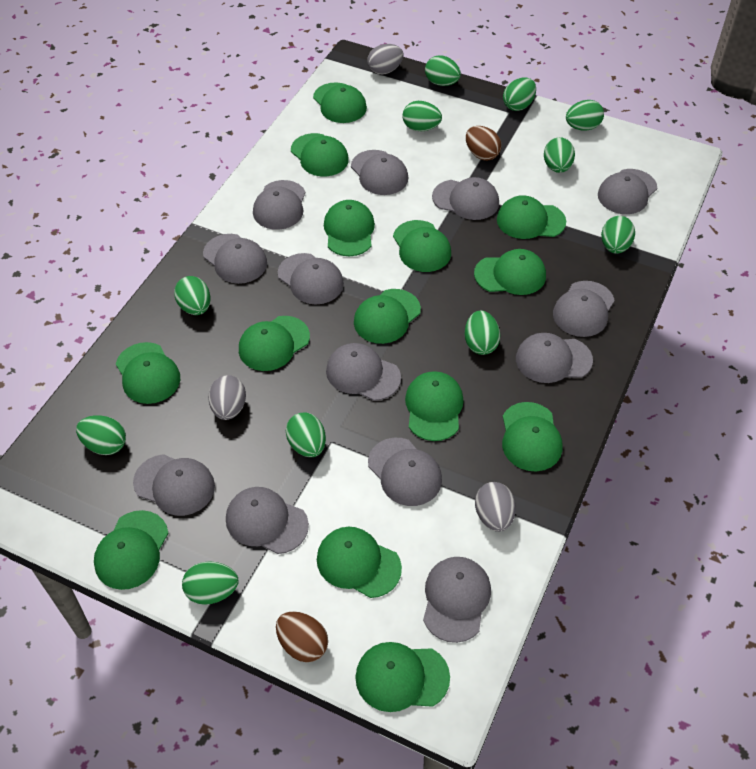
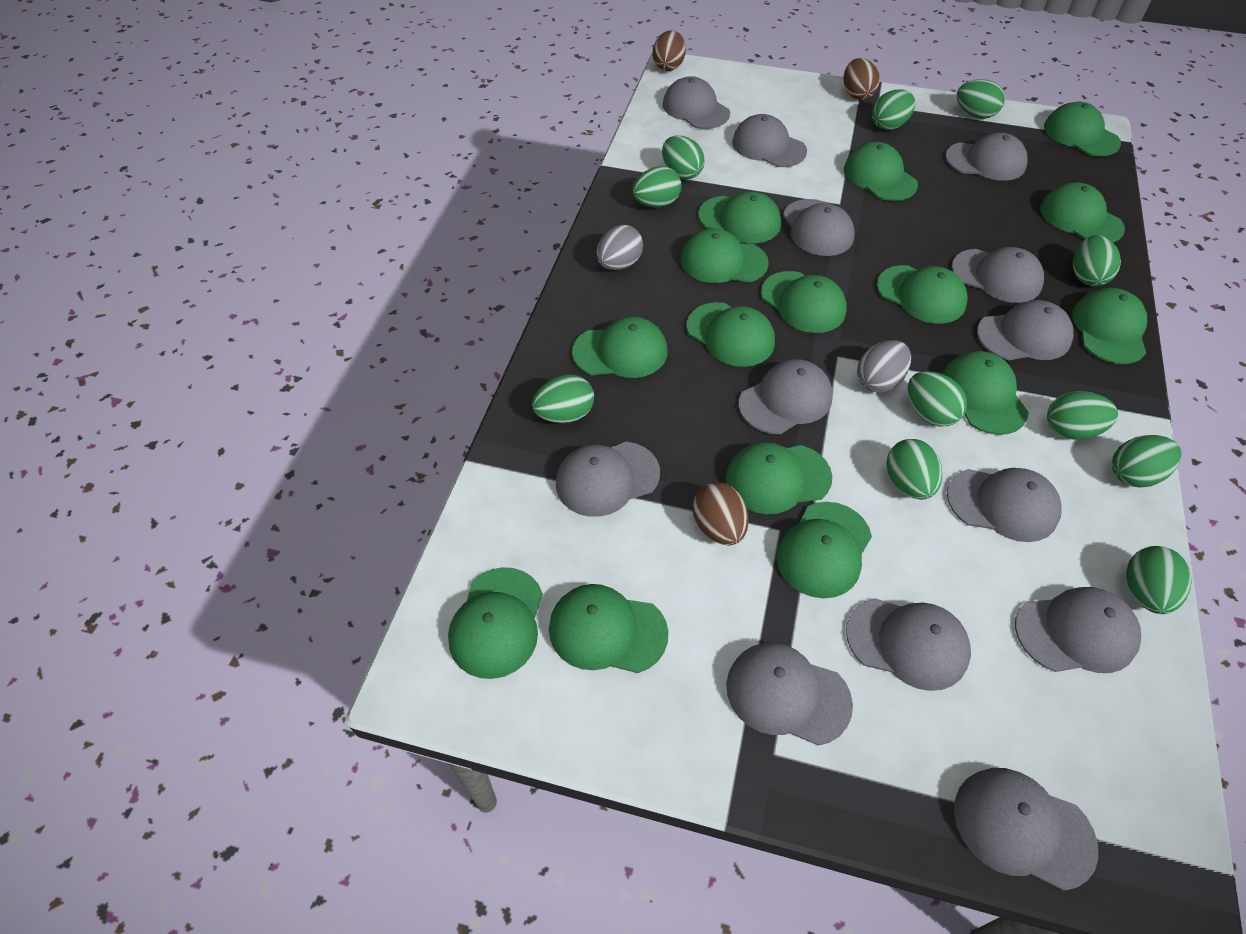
brown egg: [276,611,328,662] [466,126,501,161] = 2 -> [653,30,686,71] [693,483,749,545] [844,58,880,100] = 3
green cap: [94,510,168,590] [116,342,180,404] [239,316,310,371] [291,133,349,177] [313,82,367,123] [317,527,402,598] [324,200,375,256] [354,289,421,344] [355,642,450,712] [393,220,451,272] [405,371,464,441] [474,249,546,295] [497,195,566,239] [502,402,563,471] = 14 -> [448,567,543,679] [549,584,668,673] [572,317,668,378] [681,228,769,283] [687,302,775,367] [698,192,781,243] [726,442,832,514] [761,271,847,333] [776,502,872,598] [844,142,918,201] [877,265,968,324] [942,351,1029,435] [1040,183,1125,243] [1044,102,1121,156] [1072,288,1147,364] = 15
grey egg: [208,375,246,420] [367,44,404,75] [475,482,516,532] = 3 -> [597,225,643,270] [857,340,911,393] = 2

